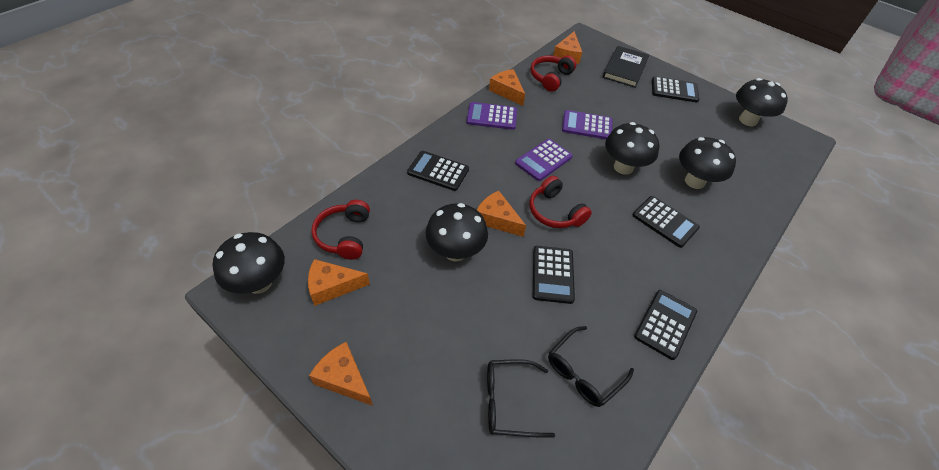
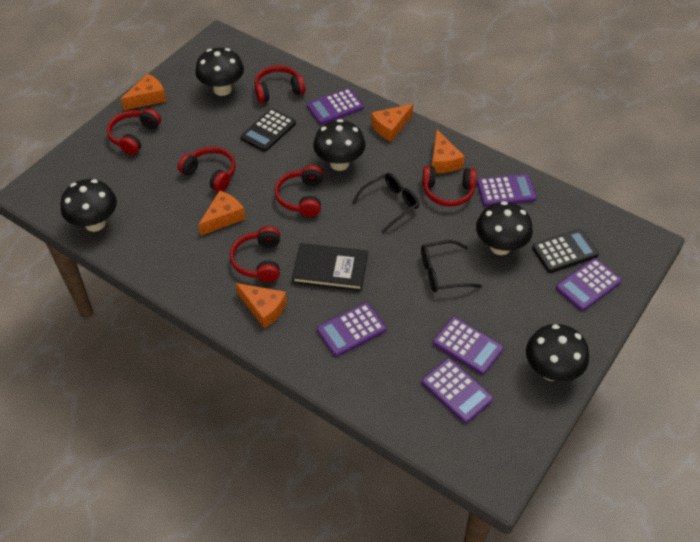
black calculator: [407,151,469,191] [533,246,575,304] [633,196,700,248] [634,290,697,360] [652,76,699,102] = 5 -> [241,109,296,152] [532,229,599,273] = 2
purple calculator: [466,102,517,130] [515,139,573,181] [562,110,613,139] = 3 -> [307,88,364,124] [317,303,387,357] [422,358,493,423] [433,317,504,375] [477,174,537,206] [556,258,622,311] = 6
red headphones: [311,200,370,260] [530,176,592,228] [531,55,576,91] = 3 -> [107,109,161,155] [178,146,235,192] [230,226,280,282] [255,65,305,103] [275,165,323,217] [422,166,477,207] = 6

